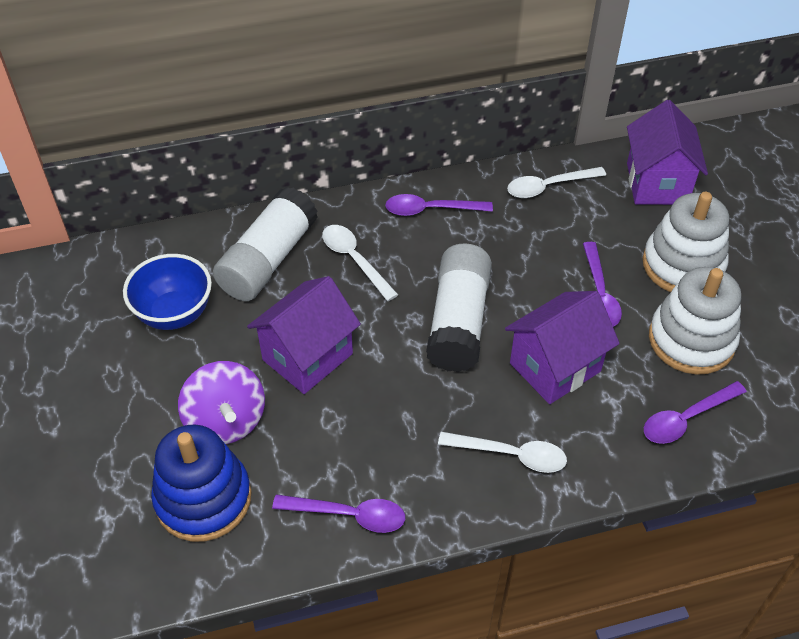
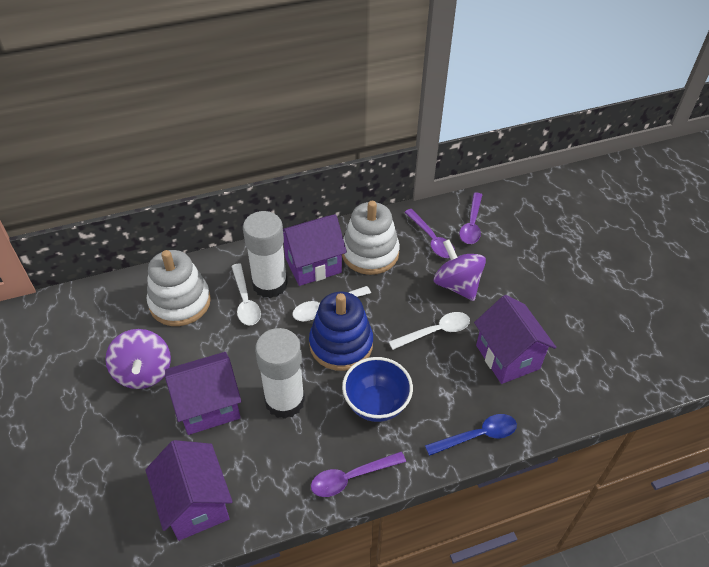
blue spoon: none = 0 -> [425,414,517,456] = 1
purple house: [247,276,361,394] [505,291,620,404] [627,100,708,205] = 3 -> [145,440,233,541] [165,352,241,435] [283,214,347,286] [474,295,556,384] = 4
purple spinning top: [178,361,265,444] = 1 -> [105,329,171,389] [434,239,486,301] = 2
purple spoon: [272,494,405,533] [385,194,493,216] [583,242,622,327] [644,381,747,444] = 4 -> [311,452,406,497] [405,209,455,258] [459,193,482,244] = 3

